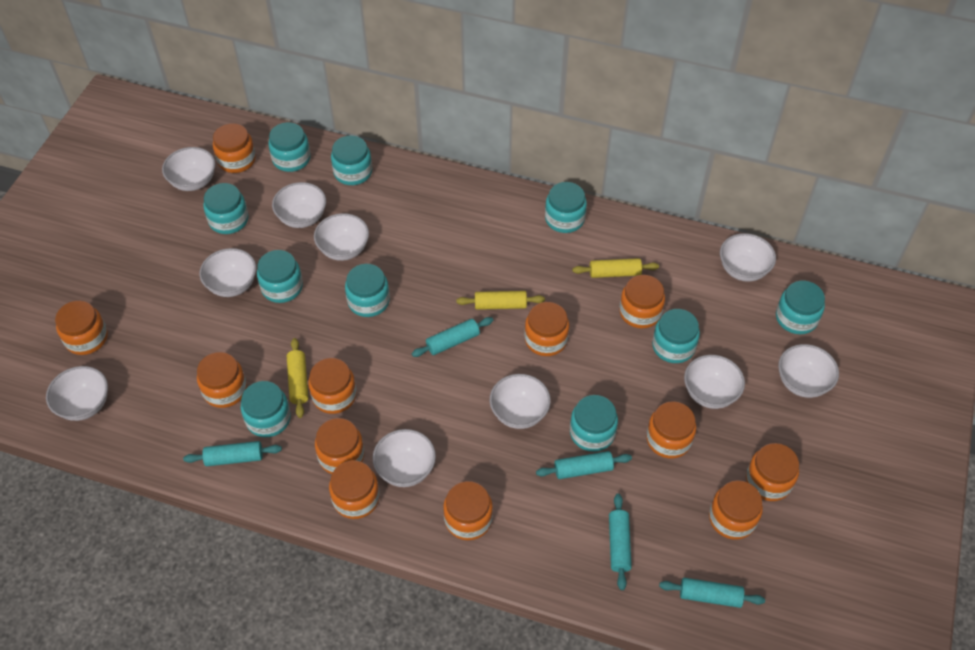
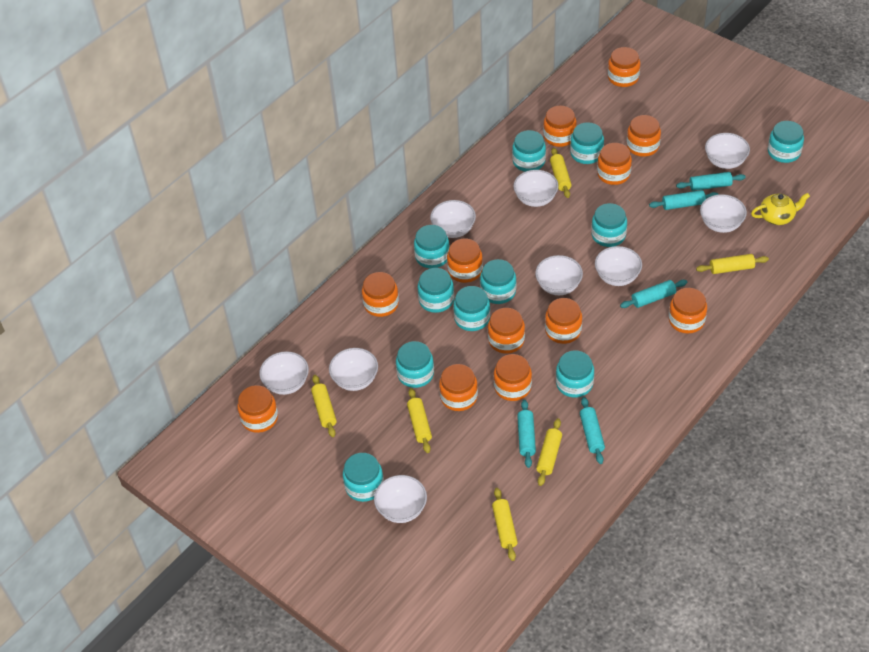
turquoise jar: [203,183,248,234] [241,381,291,437] [257,250,303,303] [268,122,311,172] [331,135,372,185] [345,264,390,317] [545,182,587,233] [570,395,618,452] [652,309,700,363] [776,281,825,334] = 10 -> [343,453,384,502] [396,341,434,388] [414,225,449,268] [418,268,454,313] [453,286,490,331] [480,259,516,304] [512,130,546,172] [556,350,594,398] [570,122,604,164] [591,203,627,247] [768,121,804,163] = 11
white bowl: [46,366,108,421] [162,147,215,191] [199,248,256,297] [272,182,326,228] [314,213,369,261] [373,429,436,487] [490,374,551,429] [684,355,745,409] [720,233,776,282] [778,344,839,398] = 10 -> [259,351,309,395] [329,348,378,391] [374,475,427,523] [430,200,476,238] [513,170,559,207] [535,255,583,295] [595,246,642,286] [700,194,747,233] [705,133,750,169] = 9
yellow rolling pin: [287,338,308,418] [456,291,545,310] [572,258,659,278] = 3 -> [311,375,337,437] [407,388,432,453] [492,488,518,561] [536,418,562,486] [550,148,572,198] [696,254,769,274] = 6
yellow teapot: none = 0 -> [751,193,810,225] = 1

